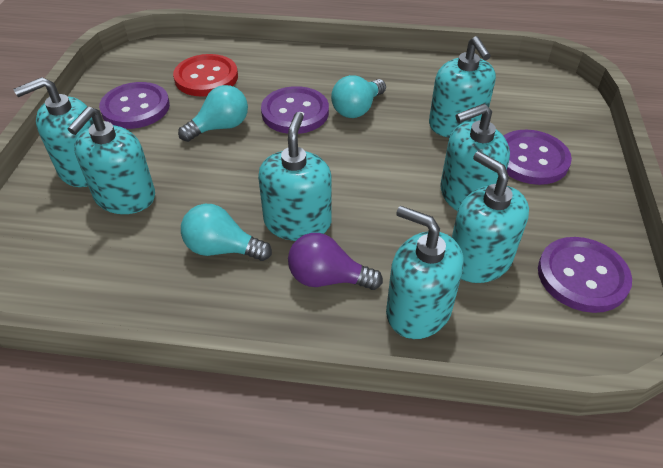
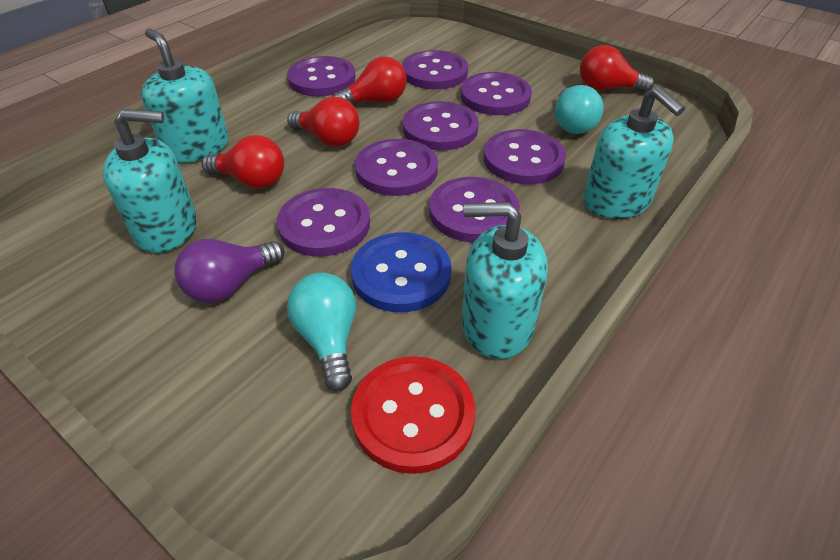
blue button: none = 0 -> [351,232,451,312] = 1
purple button: [99,82,170,129] [261,86,329,134] [504,130,572,185] [538,237,632,313] = 4 -> [277,188,370,256] [287,56,356,96] [355,139,438,196] [402,50,468,89] [403,101,479,150] [429,177,520,243] [461,72,532,115] [483,129,566,184] = 8
red light bulb: none = 0 -> [202,135,284,189] [287,97,360,147] [333,56,407,104] [580,45,654,93] = 4
turquoise light bulb: [178,85,248,142] [181,204,272,261] [331,75,386,118] = 3 -> [287,273,356,391] [555,85,604,134] = 2
turquoise soap dispenser: [13,77,94,187] [68,107,155,214] [258,112,332,241] [386,206,463,339] [429,36,496,138] [440,104,510,211] [452,151,529,283] = 7 -> [103,109,197,253] [141,28,229,163] [462,202,548,359] [584,86,685,219] = 4

